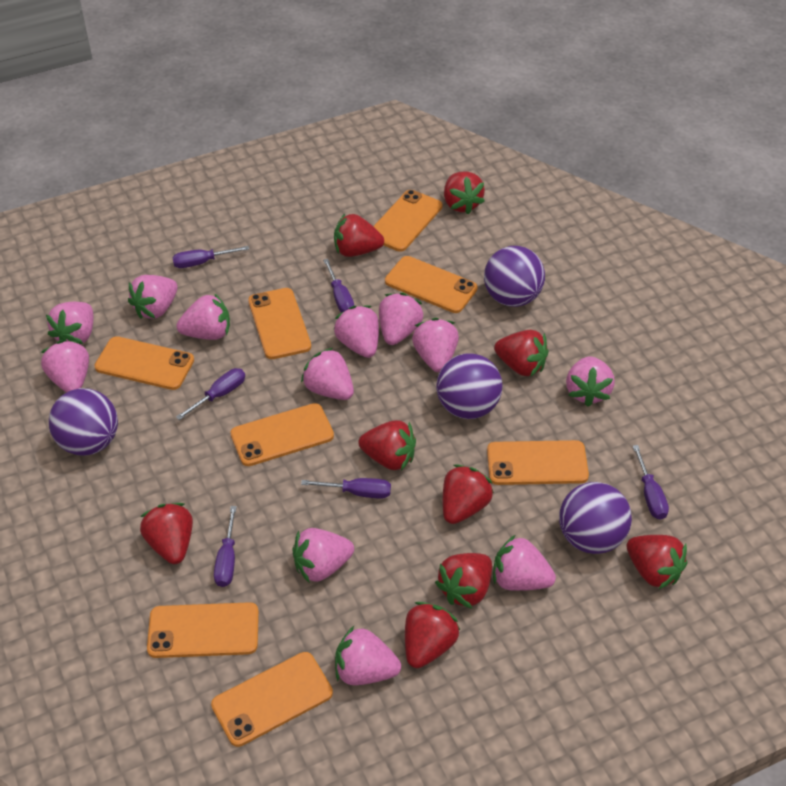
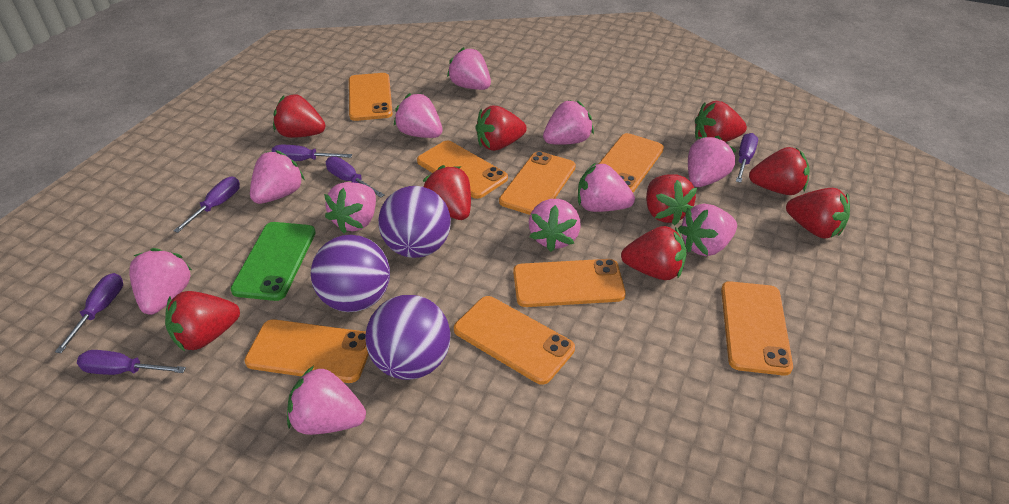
green phone: none = 0 -> [231,222,316,301] = 1
pink strawberry: [41,341,89,393] [46,302,93,345] [128,275,178,319] [176,293,230,340] [293,528,354,583] [301,348,354,400] [333,306,379,358] [335,626,401,685] [379,293,423,345] [412,318,459,372] [493,535,556,591] [566,356,615,407] = 12 -> [129,248,192,315] [250,150,305,204] [287,366,366,435] [324,182,376,233] [394,93,442,138] [447,47,491,90] [529,199,581,252] [543,100,594,145] [578,163,635,212] [678,204,737,256] [688,136,737,187] = 11
purple ball: [49,388,118,456] [436,353,502,419] [484,246,545,307] [559,482,632,554] = 4 -> [311,235,390,312] [365,295,451,380] [378,186,451,258] = 3

